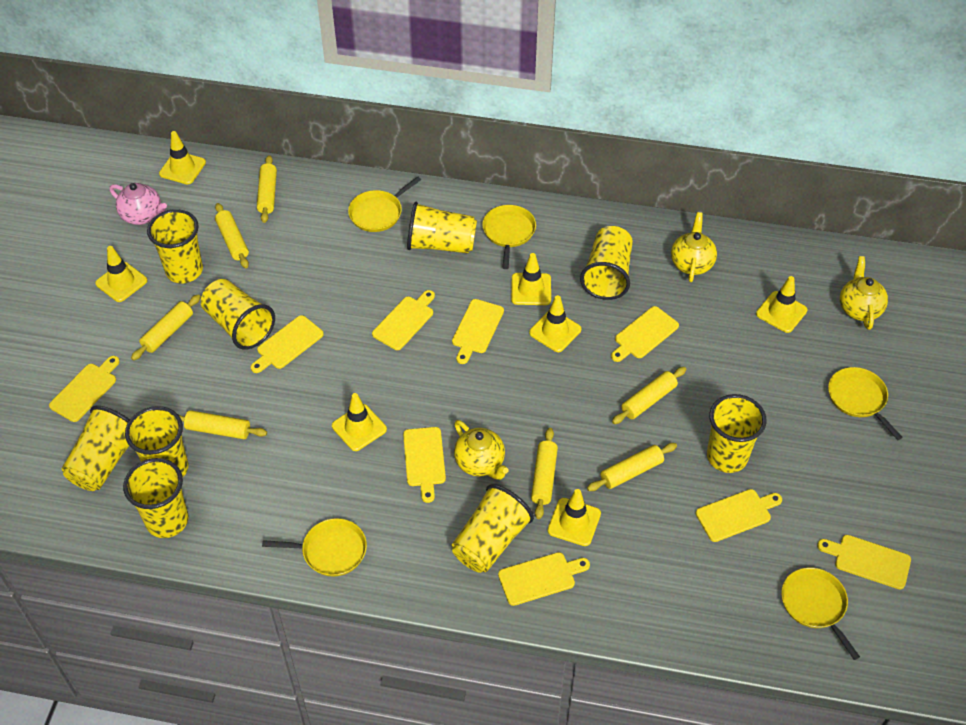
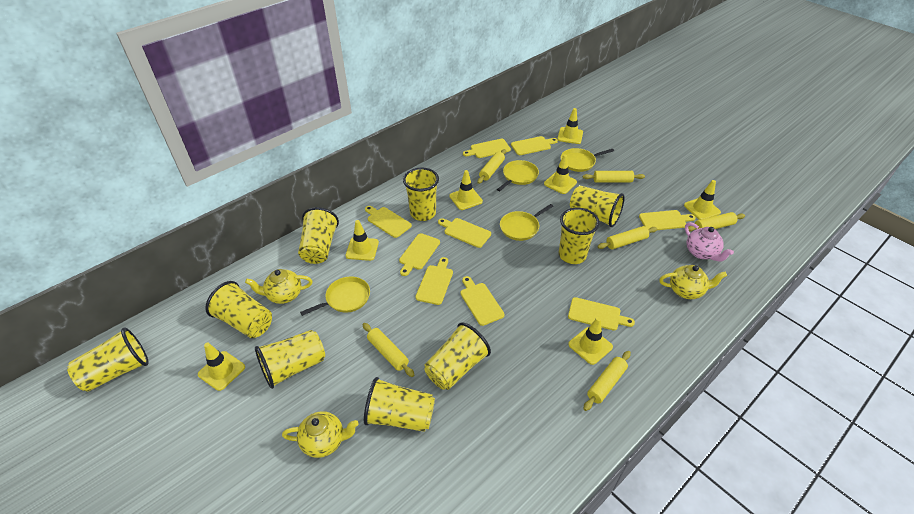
yellow pan: [262,518,367,577] [348,177,421,232] [482,205,536,269] [781,568,860,660] [828,367,903,440] = 5 -> [300,277,370,316] [497,160,539,191] [500,204,553,241] [561,148,614,172] = 4
yellow rolling pin: [131,294,201,361] [179,410,267,439] [215,203,249,268] [257,155,277,223] [531,428,558,519] [587,443,677,491] [612,367,686,424] = 7 -> [362,323,414,377] [477,149,506,184] [583,171,645,183] [583,351,631,411] [597,226,657,249] [688,212,745,232] = 6

